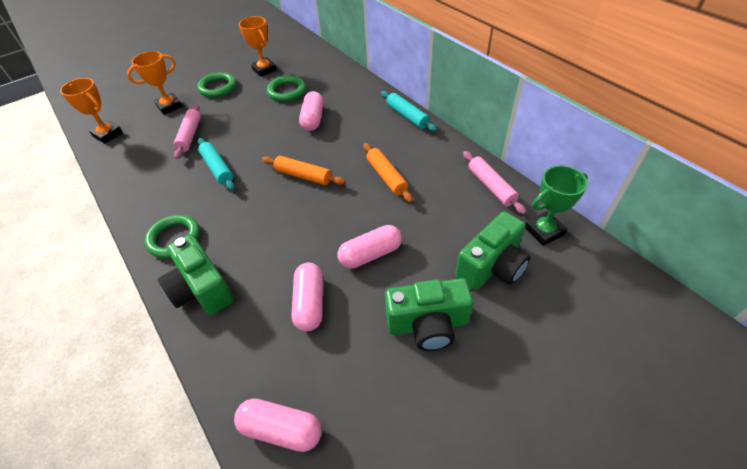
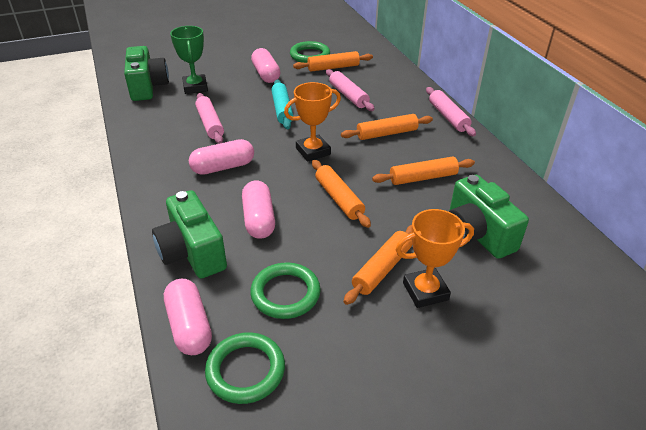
orange rolling pin: [262,156,345,185] [364,143,413,203] = 2 -> [293,51,373,72] [312,160,371,228] [341,114,433,140] [344,225,412,305] [372,157,475,185] = 5
orange trophy: [60,78,123,144] [127,51,183,115] [239,16,277,77] = 3 -> [284,82,341,162] [396,209,474,308] = 2
pink rolling pin: [173,104,201,159] [463,151,526,215] = 2 -> [195,93,224,144] [326,69,375,111] [426,87,476,137] = 3
turquoise rolling pin: [198,138,235,190] [381,91,437,132] = 2 -> [271,80,293,129] = 1

